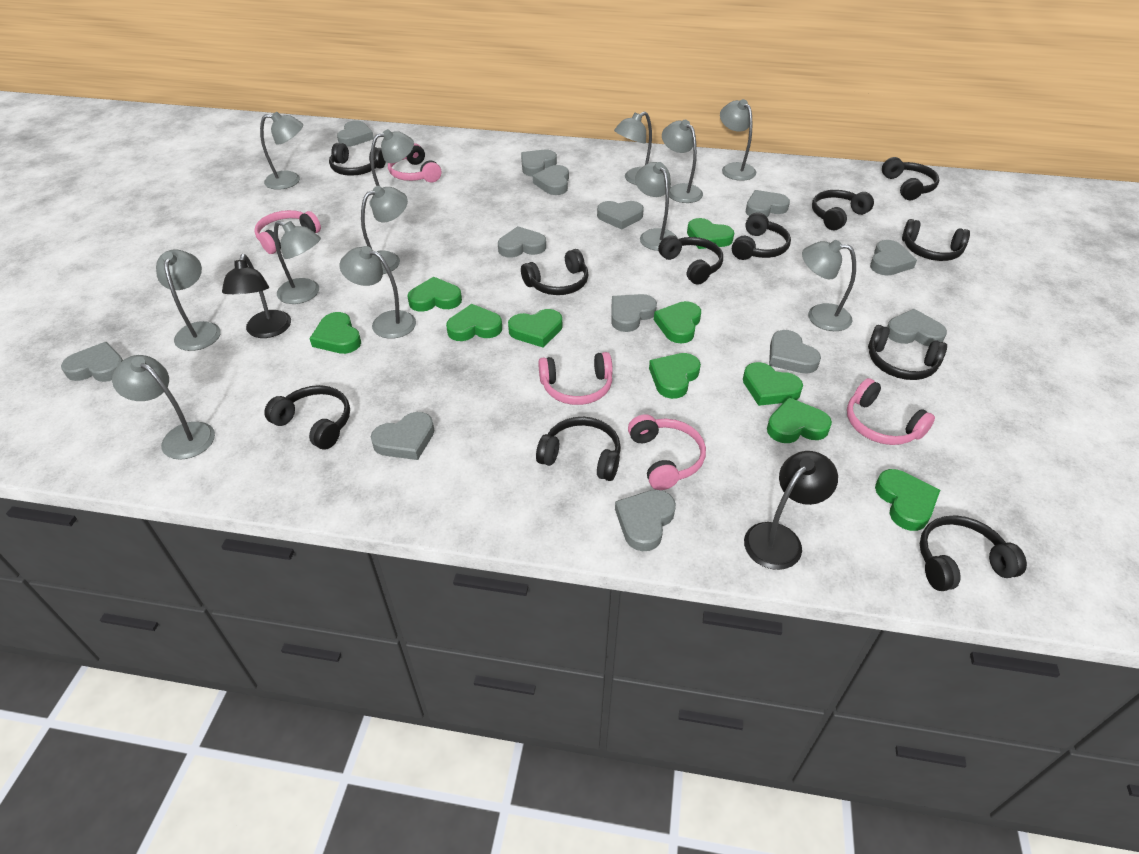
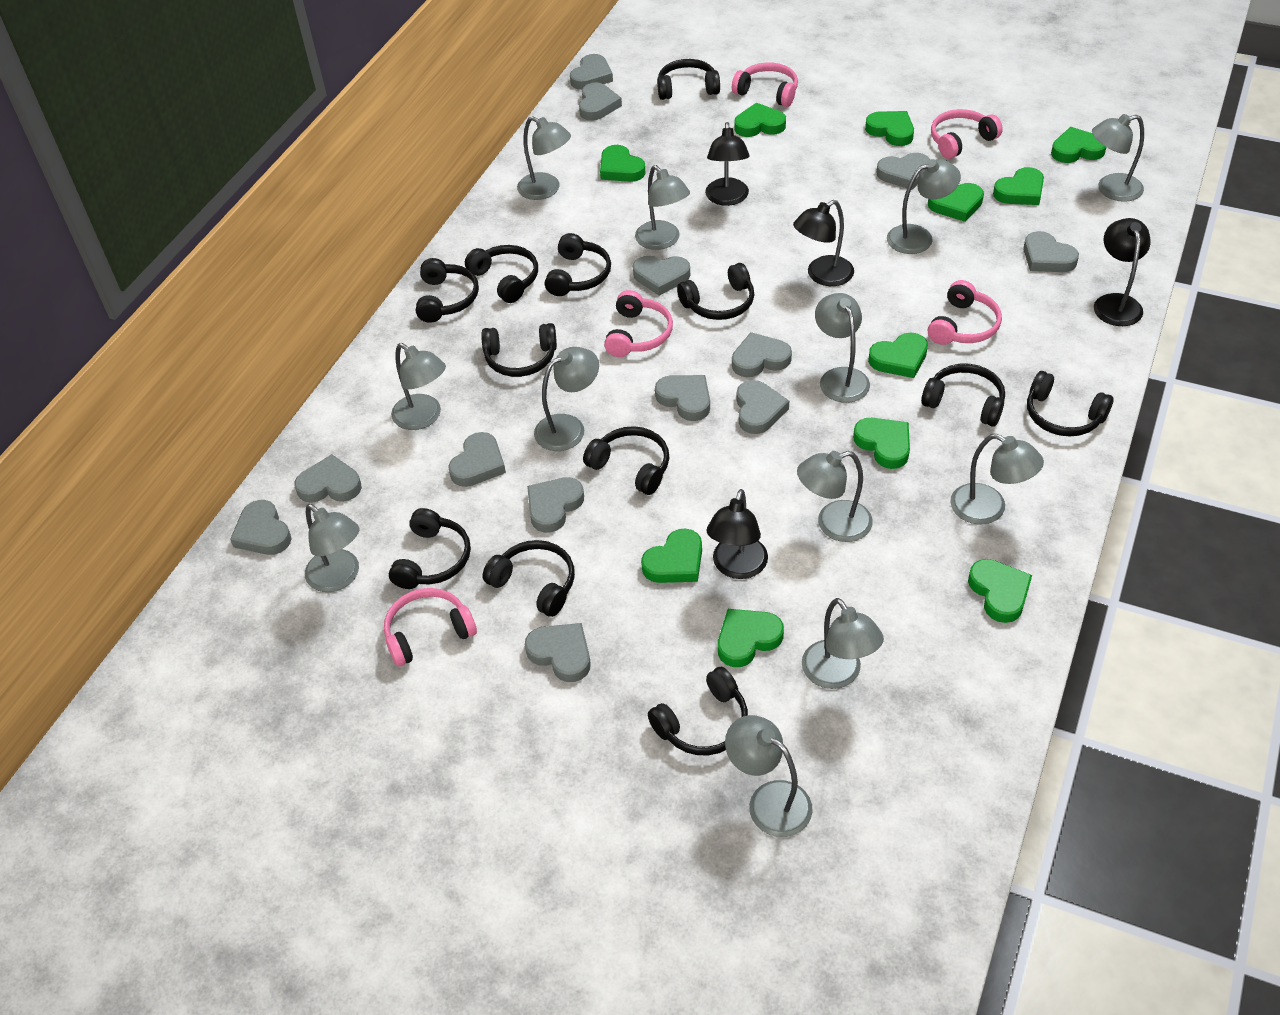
black headphones: [264,385,350,450] [329,143,386,176] [521,249,589,295] [536,417,621,481] [658,235,723,285] [732,212,791,260] [812,190,874,230] [868,325,947,380] [882,157,939,200] [902,219,970,261] [920,515,1027,591] = 11 -> [389,508,471,589] [416,258,479,323] [465,245,538,303] [481,323,557,377] [482,540,575,617] [545,233,611,296] [583,426,669,495] [648,667,748,755] [657,59,720,100] [677,263,754,320] [921,364,1005,427] [1027,371,1114,437] = 12
black lamp: [222,254,291,338] [744,451,838,570] = 2 -> [705,122,750,206] [706,489,768,579] [793,200,854,286] [1094,218,1151,326] = 4
green heart: [309,312,361,354] [407,277,462,312] [446,304,502,341] [508,309,562,347] [649,353,701,399] [654,301,701,344] [687,218,734,249] [743,362,803,406] [767,397,832,443] [875,469,940,531] = 10 -> [600,145,646,182] [641,529,702,583] [718,609,784,667] [734,103,786,137] [853,418,910,469] [865,111,914,146] [868,332,928,378] [928,183,984,222] [968,559,1032,623] [993,167,1044,205] [1051,127,1106,163] = 11

